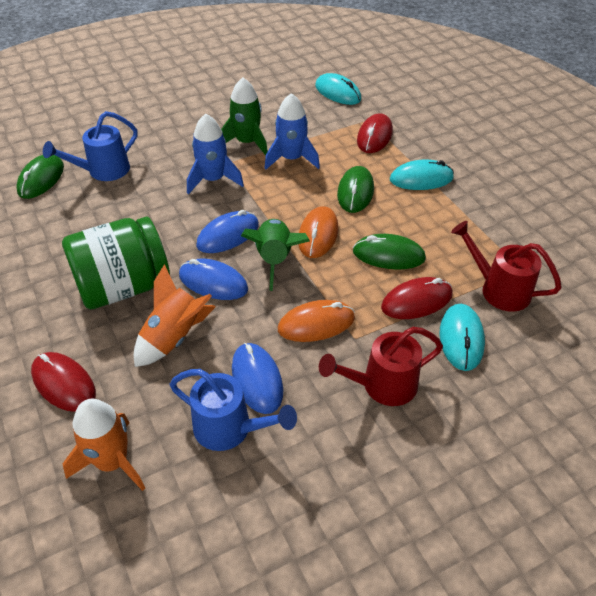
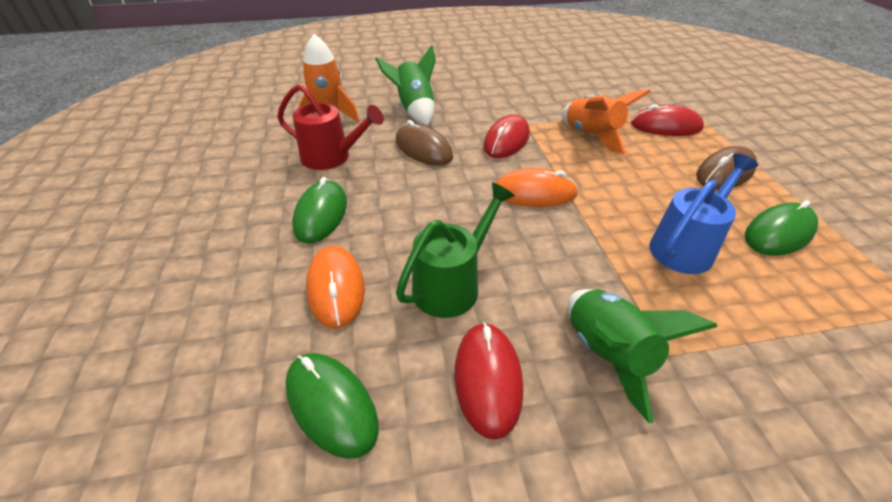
blue mouse: [179,258,248,300] [196,210,259,253] [232,343,283,414] = 3 -> none = 0
blue rocket: [187,114,244,194] [264,93,320,170] = 2 -> none = 0
blue watering can: [43,111,137,181] [170,369,297,451] = 2 -> [649,154,758,274] = 1
brown mouse: none = 0 -> [396,120,453,166] [696,146,757,190] = 2
green jar: [62,216,170,309] = 1 -> none = 0
green watering can: none = 0 -> [396,183,515,318] = 1
red watering can: [319,327,443,406] [451,221,562,312] = 2 -> [277,84,384,170] = 1
turquoise mouse: [315,73,361,105] [390,159,454,190] [440,304,485,371] = 3 -> none = 0

